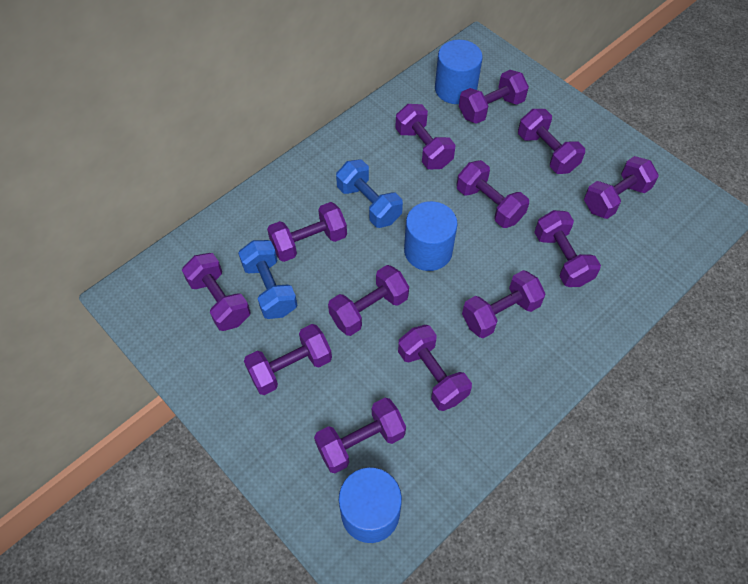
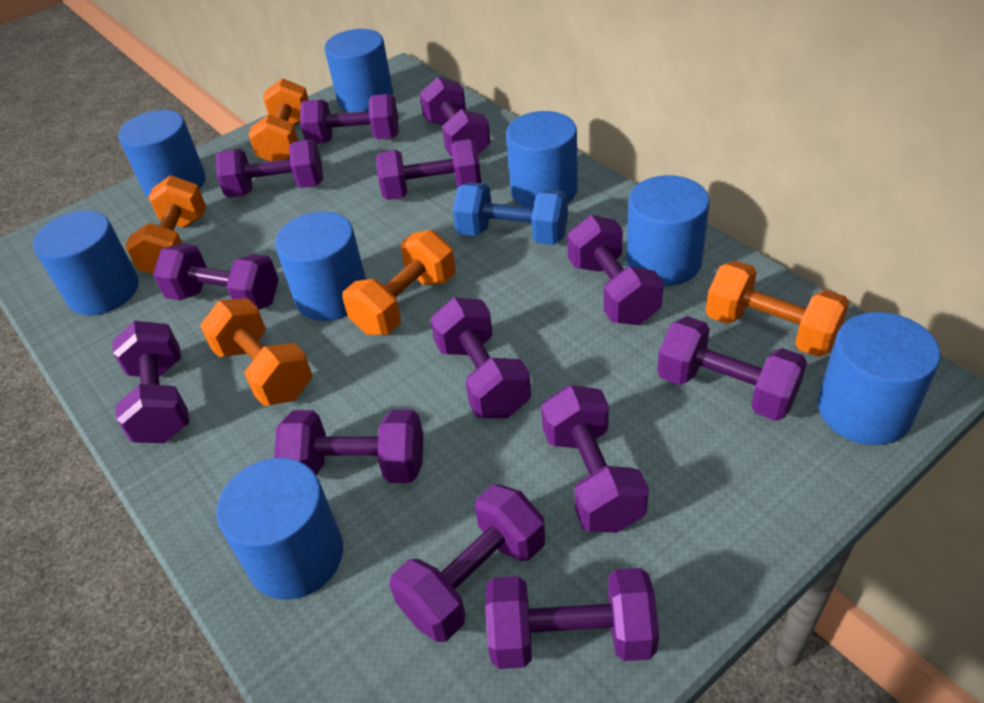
blue cylinder: [339,467,402,543] [404,201,458,271] [435,40,483,104] = 3 -> [33,210,139,315] [118,110,206,197] [216,458,343,599] [275,212,366,321] [324,29,393,113] [506,111,578,208] [626,175,710,286] [818,312,941,445] = 8
blue dumbbell: [238,240,297,319] [336,159,403,228] = 2 -> [453,182,568,245] = 1
orange dumbbell: none = 0 -> [125,175,206,274] [200,298,312,406] [248,78,309,161] [342,230,455,335] [706,260,849,357] = 5

